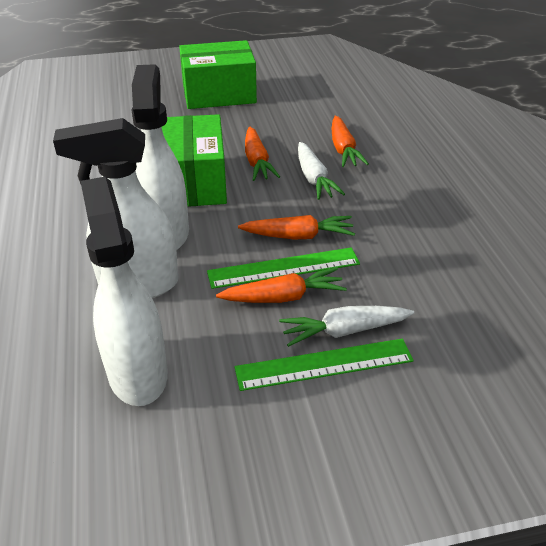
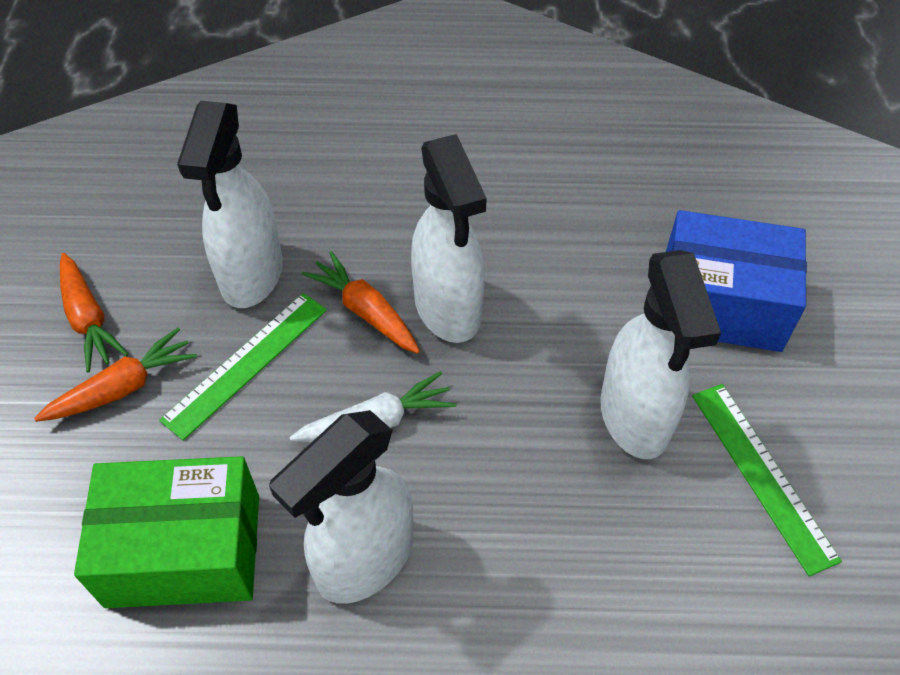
blue box: none = 0 -> [666,210,807,352] = 1
green box: [162,114,227,207] [179,40,257,109] = 2 -> [74,456,259,608] = 1
orange carrot: [216,267,347,303] [238,215,355,239] [245,127,280,181] [332,116,369,167] = 4 -> [34,328,197,422] [60,253,128,372] [302,251,420,354] = 3
white carrot: [279,306,414,347] [298,142,345,200] = 2 -> [289,371,456,442] = 1
white spray bottle: [53,118,179,298] [81,177,168,406] [132,64,189,250] = 3 -> [177,101,283,308] [269,410,413,604] [411,134,487,343] [600,250,721,459] = 4

